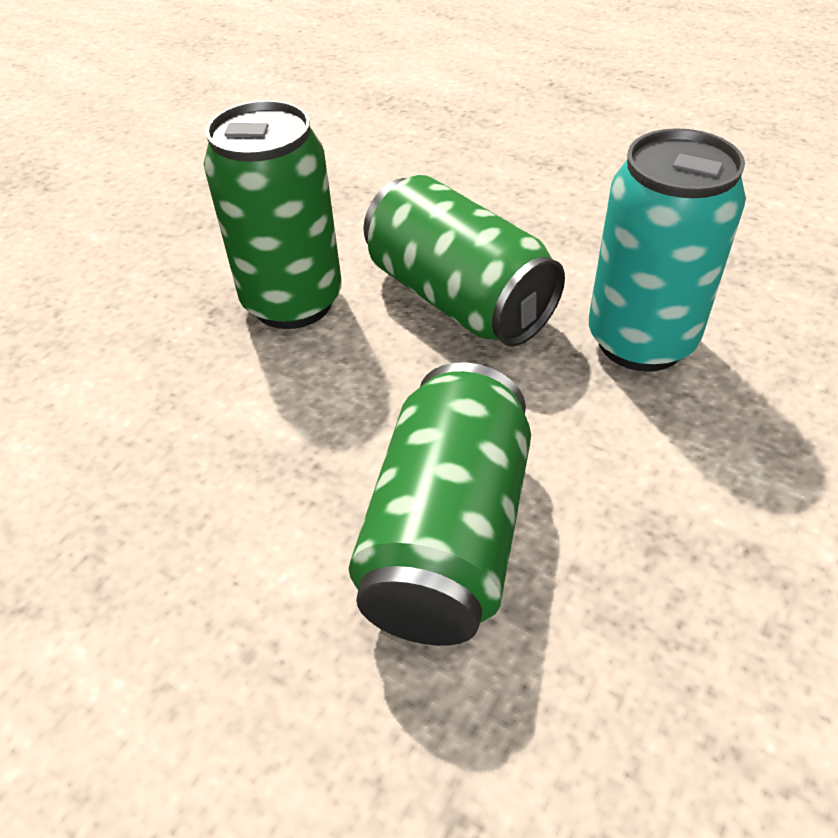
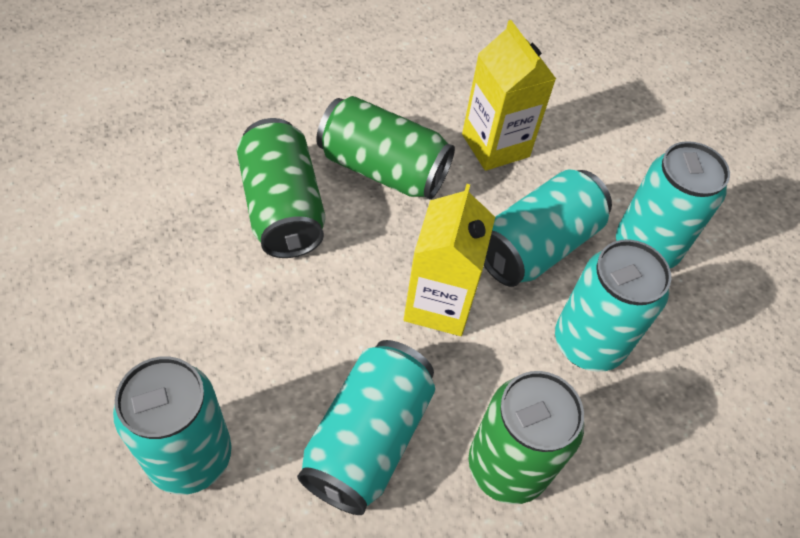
turquoise can: [589,128,746,372] = 1 -> [113,357,232,495] [297,340,435,515] [484,169,612,287] [555,239,671,372] [616,141,730,268] = 5
yellow carton: none = 0 -> [404,184,495,336] [462,20,556,171] = 2

